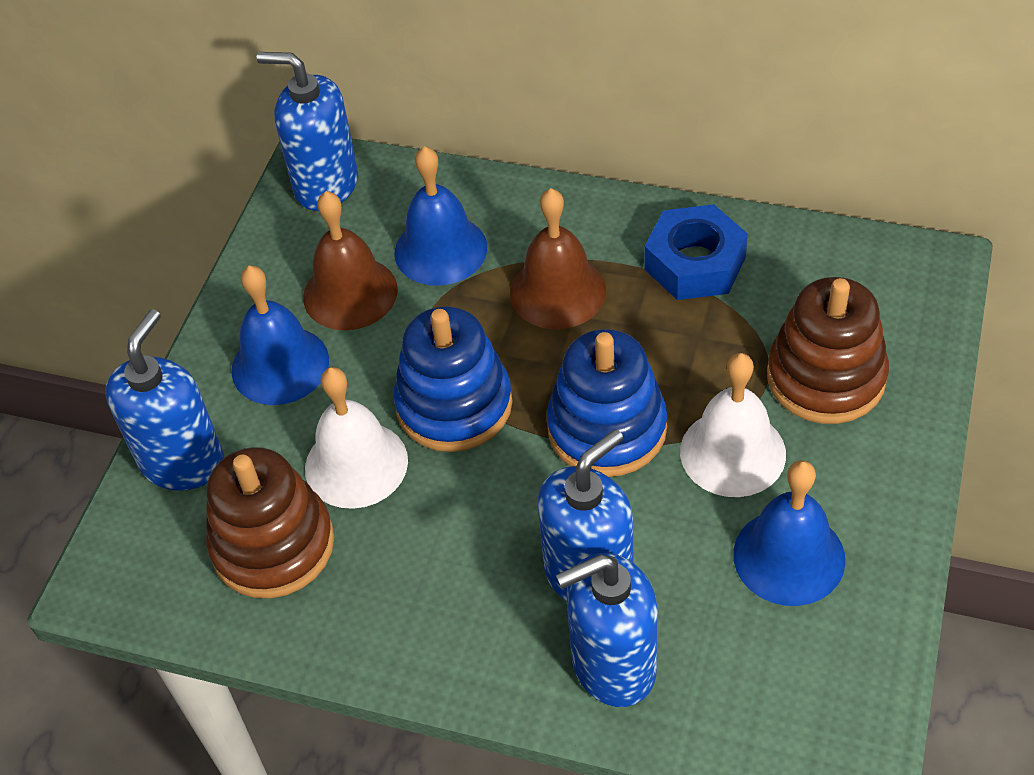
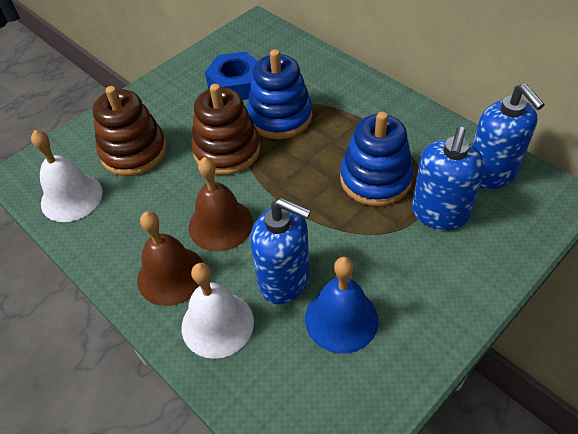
blue bell: [231,266,329,405] [395,146,487,286] [733,460,845,606] = 3 -> [305,257,378,354] = 1
blue soap dispenser: [105,309,224,491] [257,52,358,211] [537,429,633,601] [556,553,658,707] = 4 -> [250,198,311,304] [412,127,485,230] [472,84,545,189] = 3

